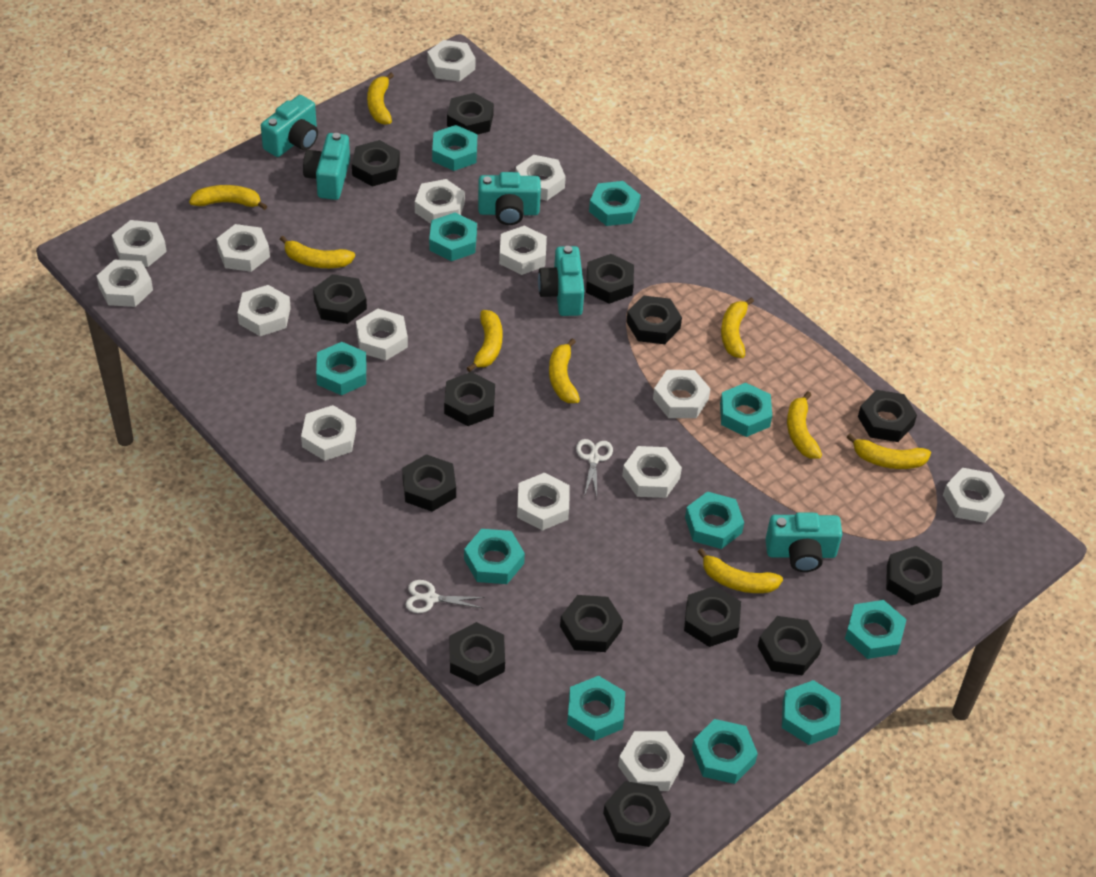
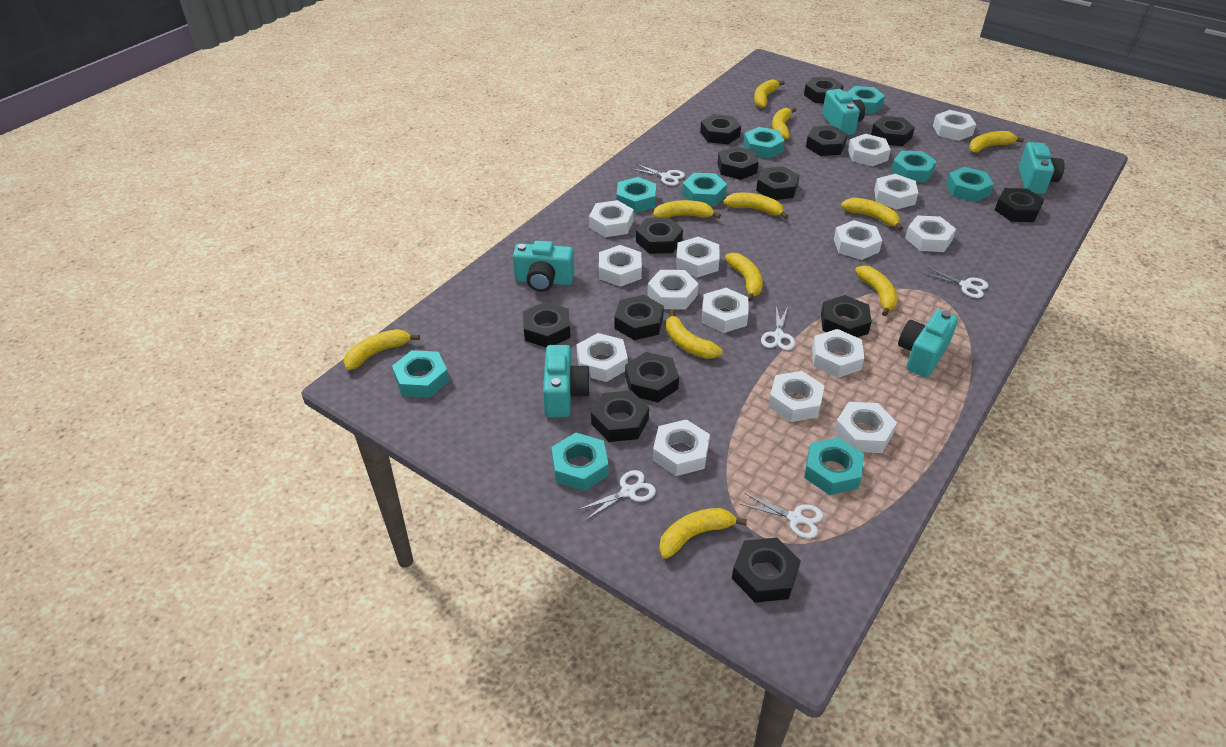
turquoise nut: [316,342,366,395] [429,212,477,261] [432,125,477,171] [464,529,525,584] [567,676,625,741] [589,181,641,226] [685,491,744,549] [692,719,758,784] [720,383,772,437] [782,680,841,745] [845,600,907,659] = 11 -> [392,350,449,398] [552,433,609,491] [616,177,656,213] [682,173,727,206] [743,127,785,159] [804,437,864,495] [848,86,885,114] [891,151,937,182] [946,167,994,202] = 9
white scissors: [405,580,485,613] [576,439,613,497] = 2 -> [578,470,656,520] [632,164,685,186] [740,494,824,539] [761,306,795,350] [922,267,989,298] = 5
yellow banana: [189,185,267,210] [280,236,355,268] [367,73,394,125] [467,310,503,372] [549,338,580,403] [697,548,783,593] [721,297,754,358] [787,392,822,459] [847,434,931,469] = 9 -> [344,329,420,370] [653,200,721,219] [659,508,747,559] [666,310,722,359] [723,193,788,219] [725,253,763,302] [754,79,785,108] [772,107,796,140] [841,198,903,231] [855,265,898,316] [969,131,1024,153] = 11

